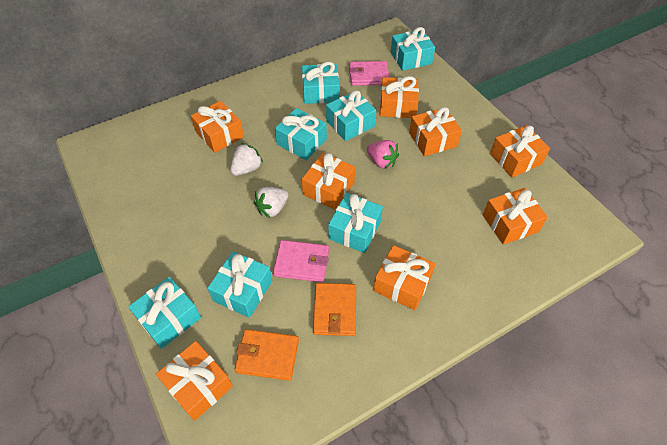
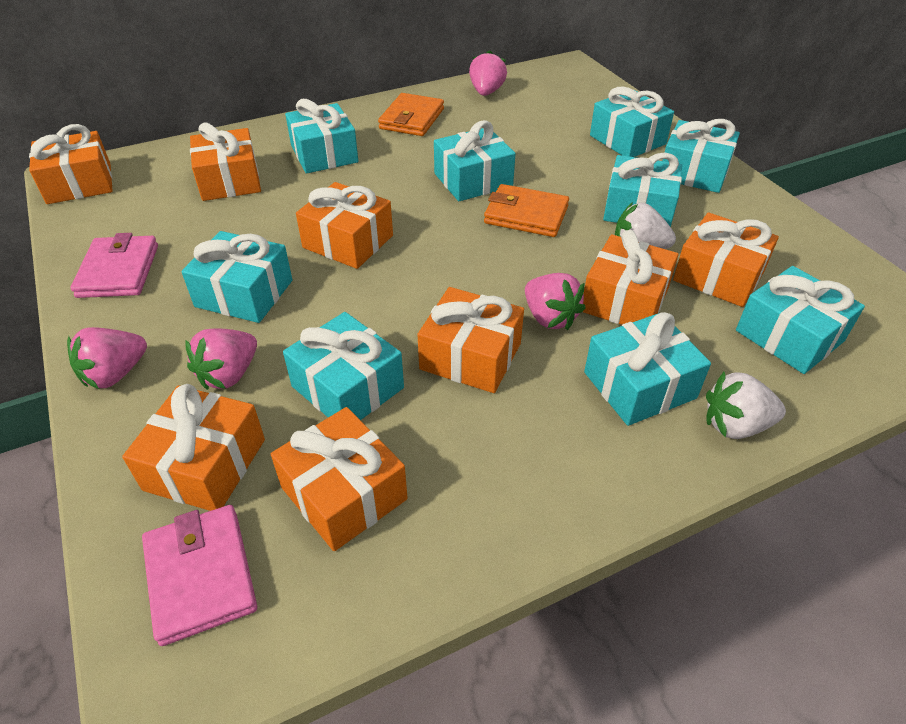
pink strawberry: [367,140,399,169] = 1 -> [67,327,147,389] [185,329,257,390] [469,50,507,96] [525,273,586,330] = 4
turquoise gift: [128,277,201,349] [207,251,272,318] [275,108,327,160] [302,62,339,104] [326,90,376,141] [328,193,383,253] [391,27,435,71] = 7 -> [181,231,292,323] [283,312,404,420] [285,99,358,174] [434,120,515,201] [584,312,711,426] [590,87,674,157] [603,153,682,227] [663,119,740,193] [736,266,865,374] = 9

